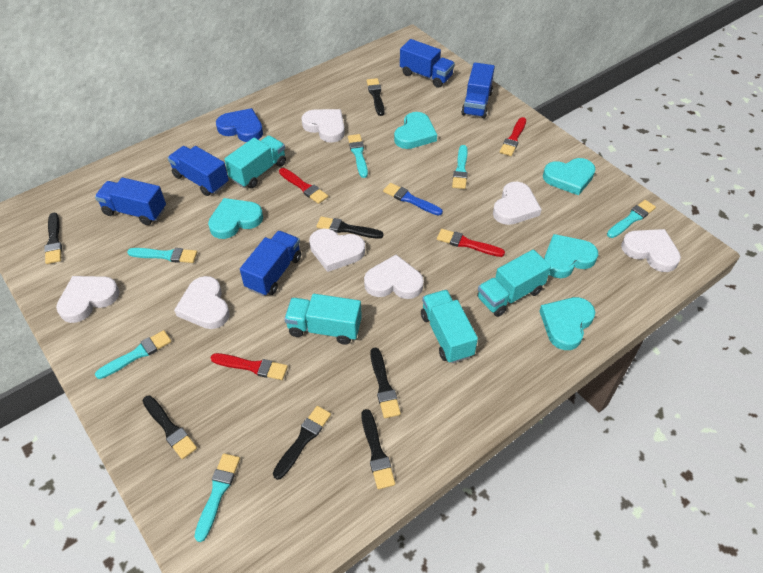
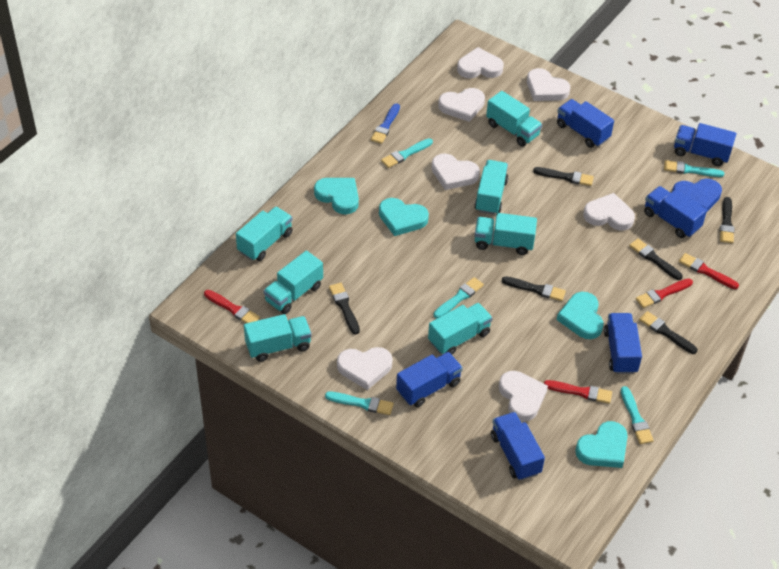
black brush: [44,213,62,264] [143,396,197,459] [273,406,331,480] [317,216,384,239] [361,409,395,489] [367,78,385,116] [370,347,401,418] = 7 -> [329,283,360,335] [502,276,566,301] [533,167,594,186] [629,239,683,280] [639,311,698,354] [720,197,734,243] = 6
blue truck: [95,178,166,225] [168,146,229,196] [240,231,301,296] [400,39,455,88] [461,63,495,118] = 5 -> [396,352,463,407] [491,412,545,481] [557,99,614,148] [604,313,642,374] [644,186,707,238] [674,123,736,166] = 6
turquoise brush: [95,330,172,379] [127,248,197,263] [194,453,240,542] [348,134,368,178] [452,145,468,189] [607,200,656,238] = 6 -> [325,392,394,415] [381,138,433,168] [433,277,484,318] [621,386,654,444] [664,160,724,177] = 5
turquoise heart: [208,198,263,239] [394,112,437,149] [539,297,595,350] [543,158,596,195] [544,234,598,278] = 5 -> [314,178,359,215] [379,198,429,236] [557,292,603,339] [575,421,628,468] = 4
turquoise truck: [224,135,286,188] [284,294,362,345] [421,290,478,363] [477,249,551,317] = 4 -> [236,207,292,261] [244,314,312,362] [264,251,323,314] [428,303,492,355] [475,160,508,215] [475,213,537,255] [486,91,542,147] = 7

